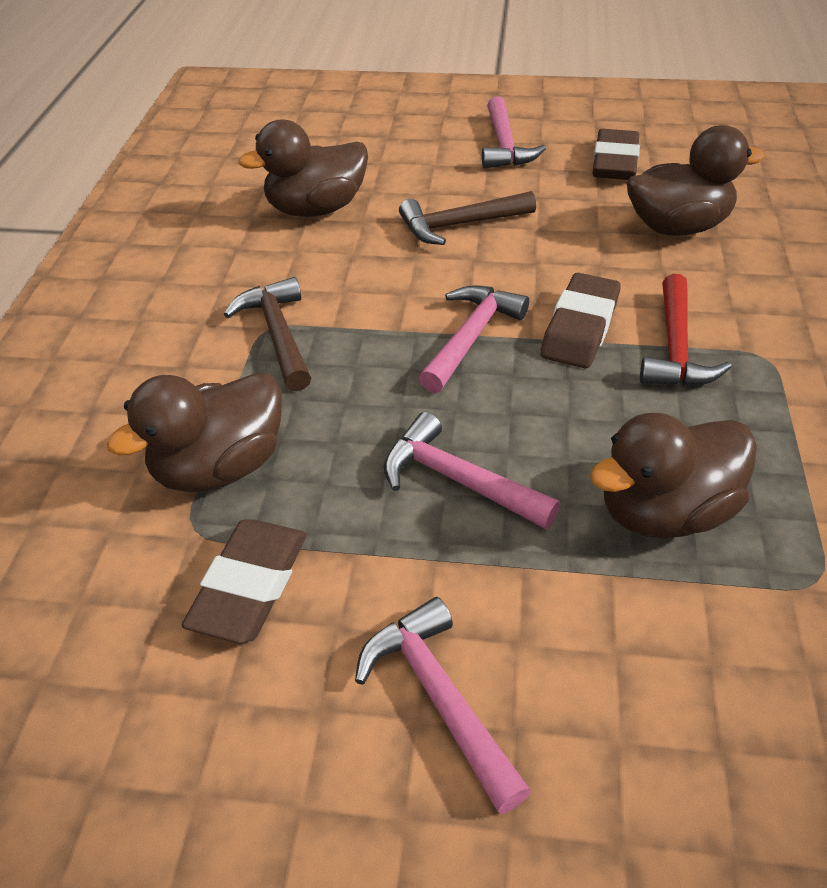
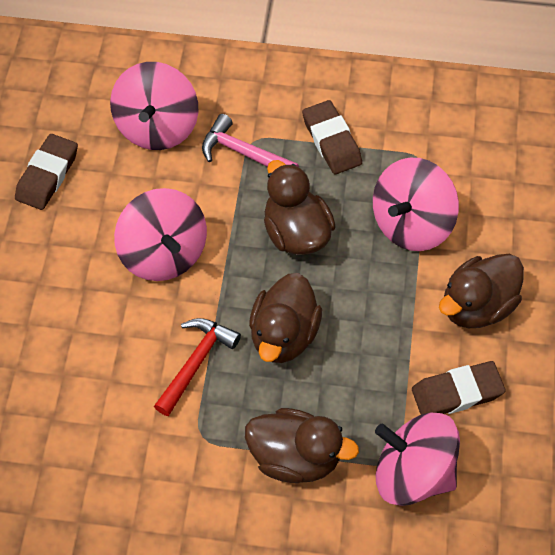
brown hammer: [224,277,311,391] [399,191,536,245] = 2 -> none = 0
pink hammer: [355,597,531,814] [384,412,560,529] [419,285,529,393] [482,97,546,169] = 4 -> [202,114,299,167] = 1
pink spinning top: none = 0 -> [110,62,198,150] [114,188,207,281] [373,158,459,251] [375,413,460,506] = 4

